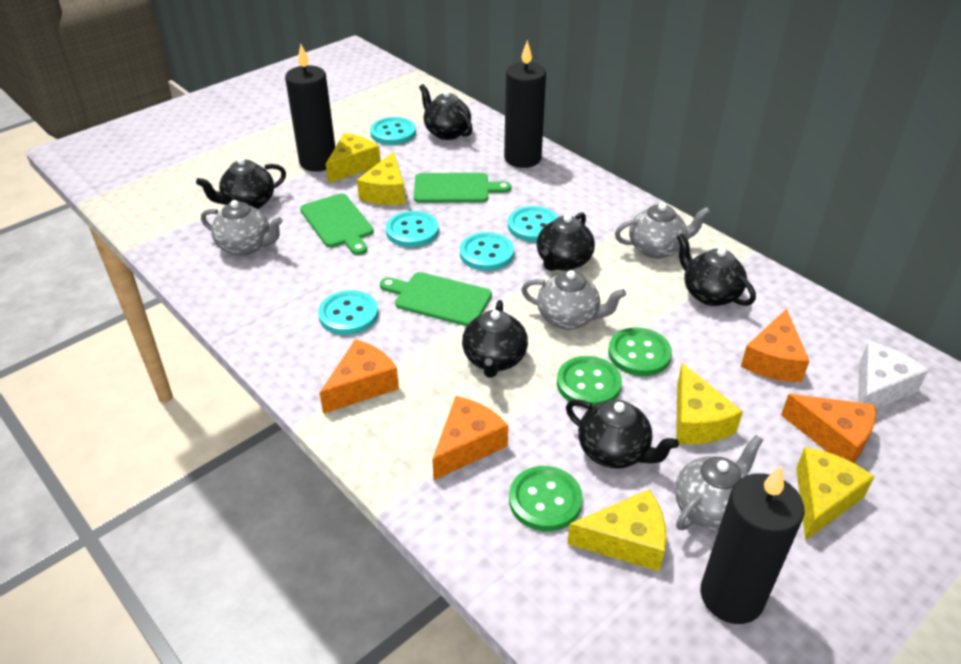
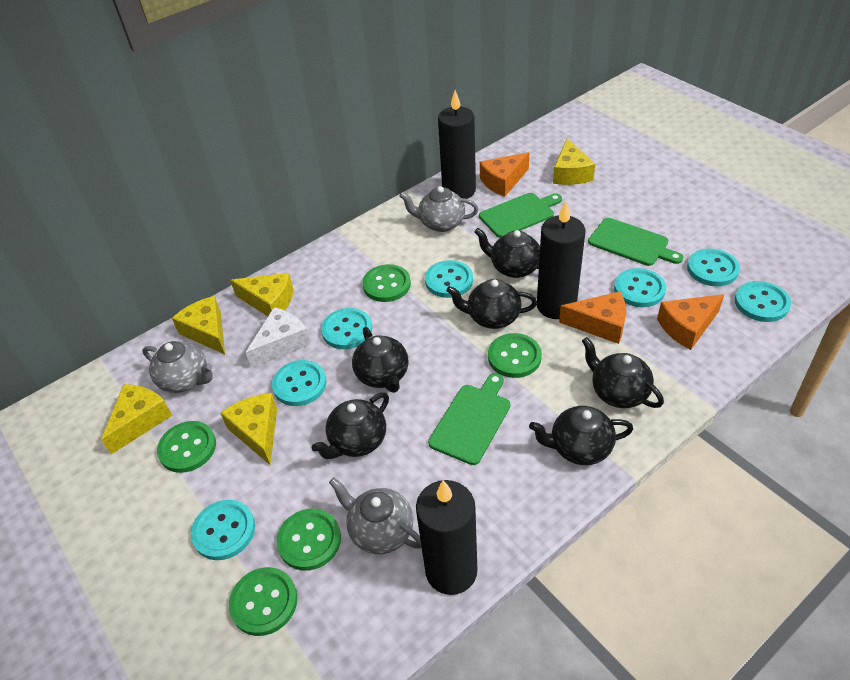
green button: [509,466,583,531] [557,356,622,407] [608,327,672,376] = 3 -> [157,421,216,473] [229,567,297,636] [277,509,341,571] [362,264,411,302] [488,333,542,378] = 5
grey teapot: [201,200,283,256] [521,270,626,330] [615,203,710,259] [675,435,763,530] = 4 -> [142,341,213,393] [329,478,422,554] [399,186,478,232] = 3
orange cheese: [319,339,399,414] [432,396,508,480] [741,309,809,382] [781,394,876,463] = 4 -> [480,152,529,197] [559,291,626,344] [657,294,724,350] = 3
turquoise button: [318,290,378,335] [370,117,416,145] [386,211,439,247] [460,232,514,271] [508,206,559,242] = 5 -> [191,500,255,560] [272,360,327,406] [321,308,372,349] [425,260,473,298] [614,268,666,307] [687,249,740,286] [735,281,791,322] = 7

